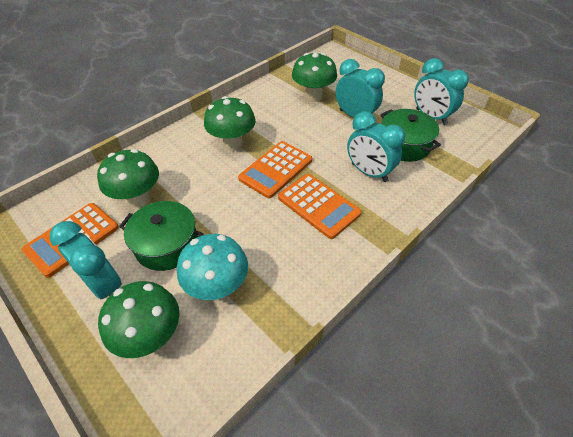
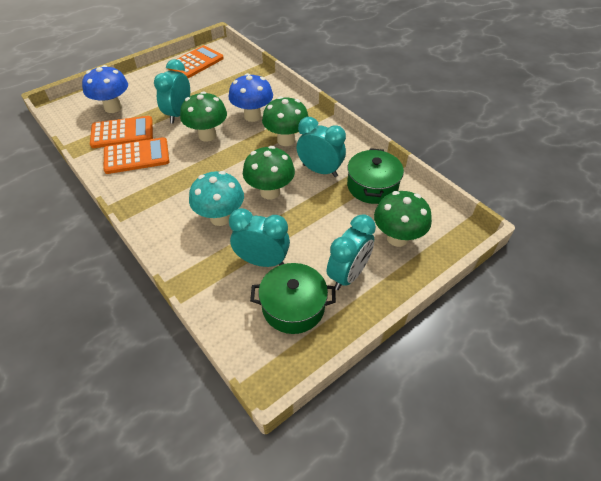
blue mushroom: none = 0 -> [82,65,128,113] [229,73,273,122] = 2

